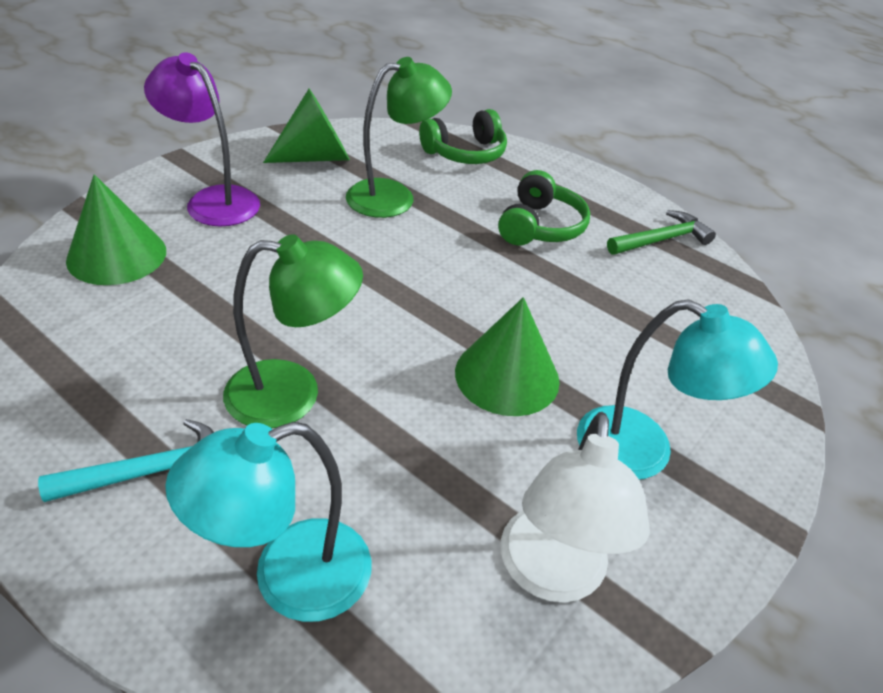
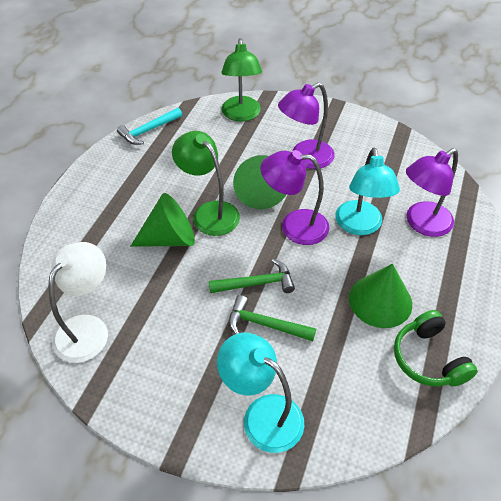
green hammer: [607,210,716,255] = 1 -> [209,259,295,293] [229,295,316,341] = 2
green headphones: [419,109,507,164] [498,170,590,246] = 2 -> [394,310,478,386] = 1
purple lamp: [144,52,260,227] = 1 -> [261,150,329,245] [278,82,335,169] [406,148,458,237] = 3

